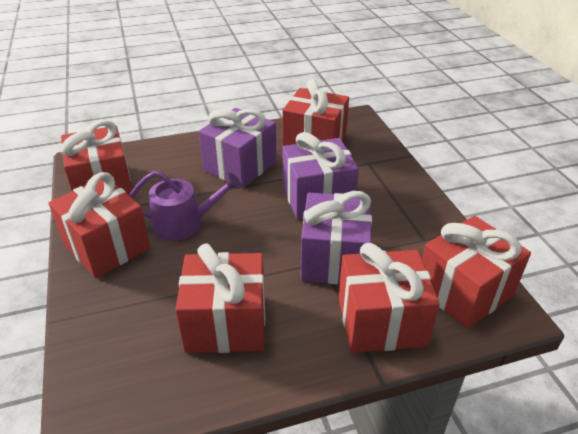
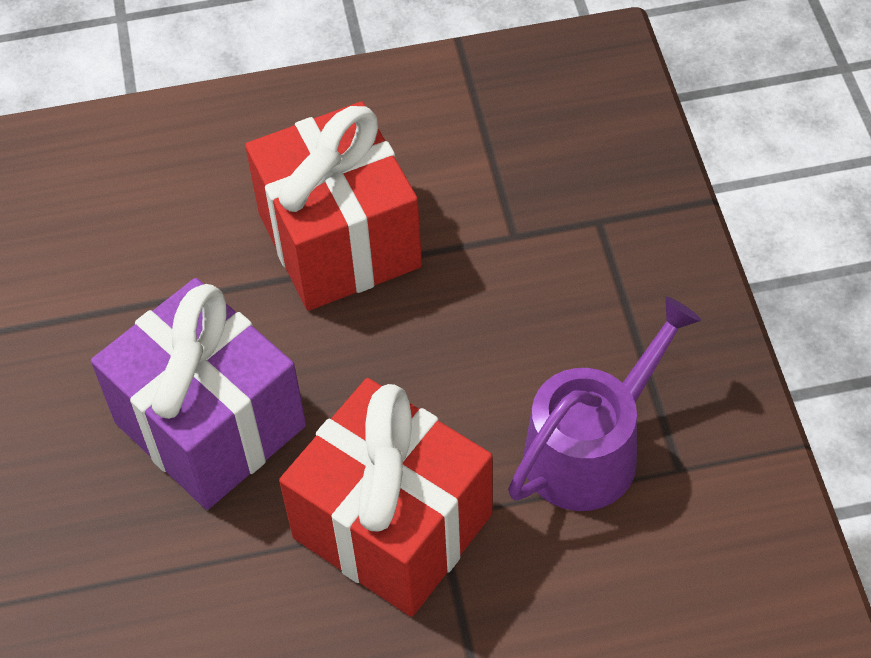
purple gift: [199,108,277,188] [283,132,359,219] [300,191,372,284] = 3 -> [91,278,306,510] = 1
red gift: [48,172,150,278] [61,120,132,195] [175,243,265,353] [282,79,349,146] [339,243,440,353] [422,216,531,329] = 6 -> [245,102,422,311] [279,378,493,617] = 2

